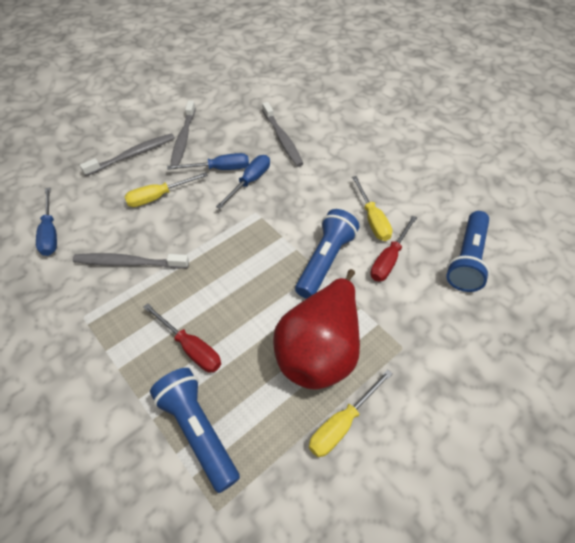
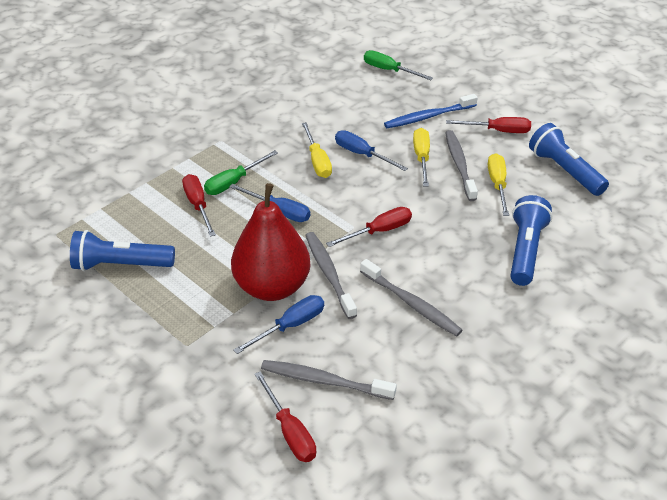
blue toothbrush: none = 0 -> [384,94,478,128] = 1
green screwdriver: none = 0 -> [204,150,278,195] [364,50,433,80] = 2
red screwdriver: [143,303,221,372] [370,215,417,282] = 2 -> [182,174,216,237] [255,371,316,462] [326,207,412,247] [446,117,531,133] = 4

